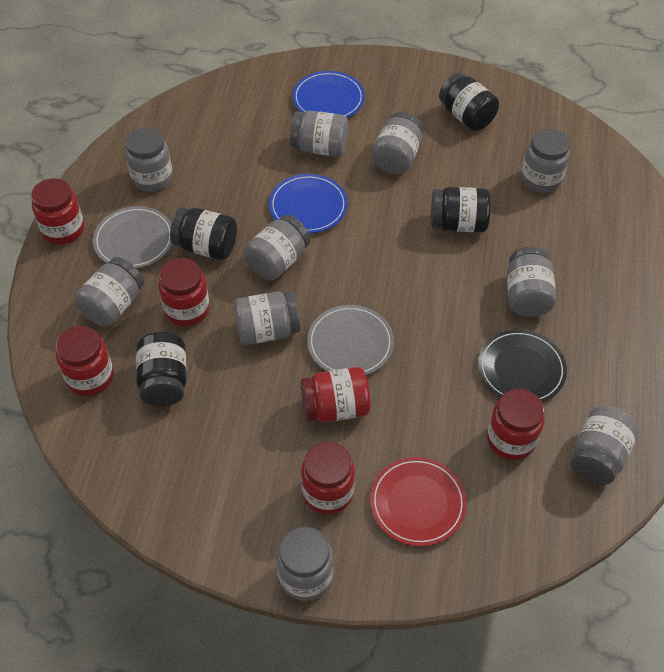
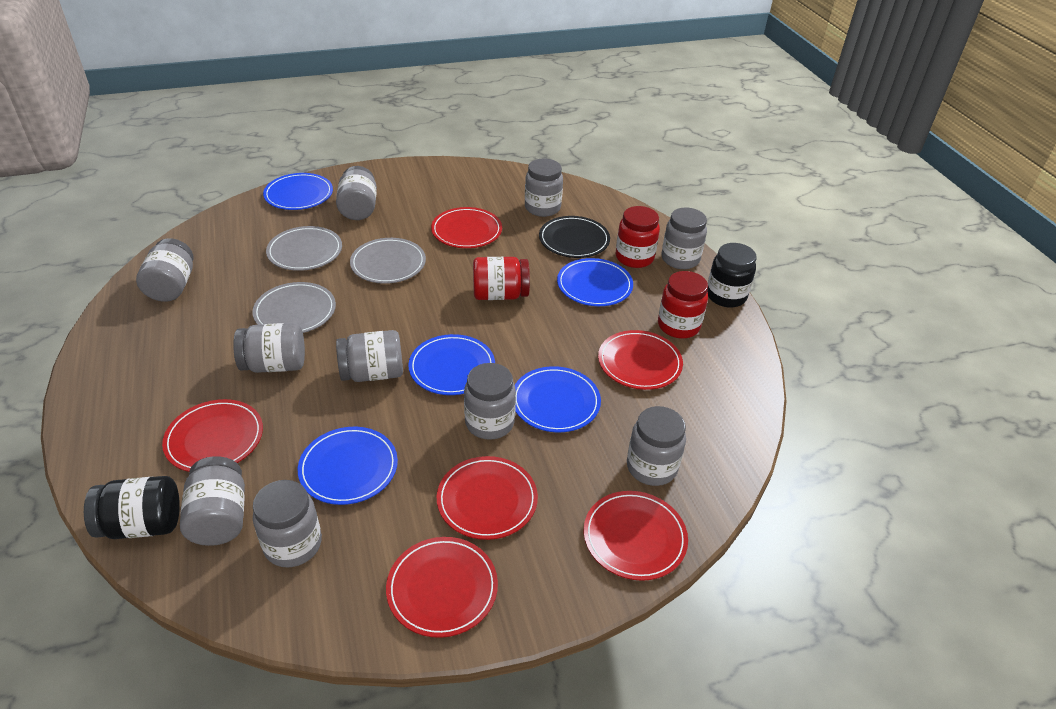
black jar: [136,331,187,406] [170,207,237,260] [431,187,491,232] [439,73,499,131] = 4 -> [84,476,180,539] [707,243,757,307] = 2
blue plate: [269,174,348,233] [293,71,365,118] = 2 -> [263,173,333,210] [298,427,398,505] [408,334,495,395] [515,366,601,432] [557,258,633,306] = 5
grey plate: [93,206,172,268] [307,305,394,375] = 2 -> [252,282,336,333] [266,226,342,271] [350,238,426,284] = 3
red jar: [31,178,84,245] [56,326,114,396] [158,258,210,327] [300,367,371,422] [301,442,355,515] [487,389,545,460] = 6 -> [473,257,530,300] [616,206,660,268] [658,271,708,338] = 3
red plate: [370,457,467,546] = 1 -> [162,399,263,472] [386,537,498,638] [431,207,502,248] [437,456,538,540] [584,491,688,581] [598,330,683,390] = 6

